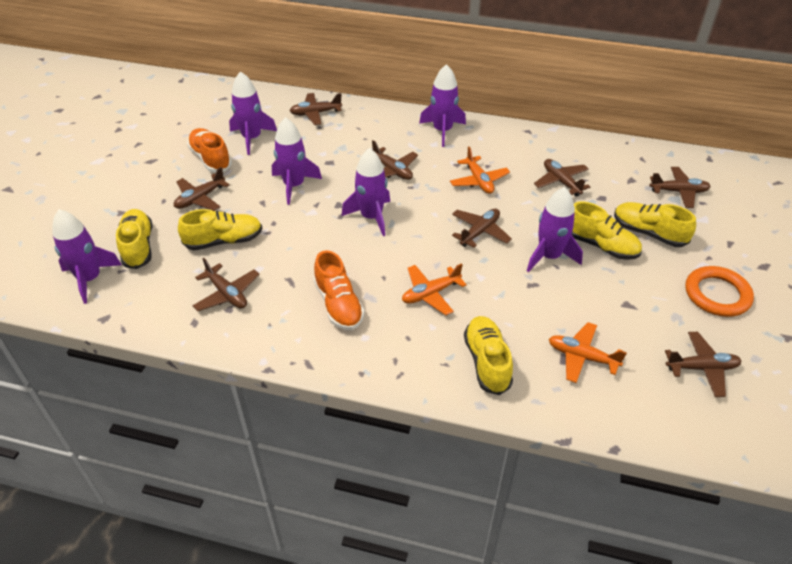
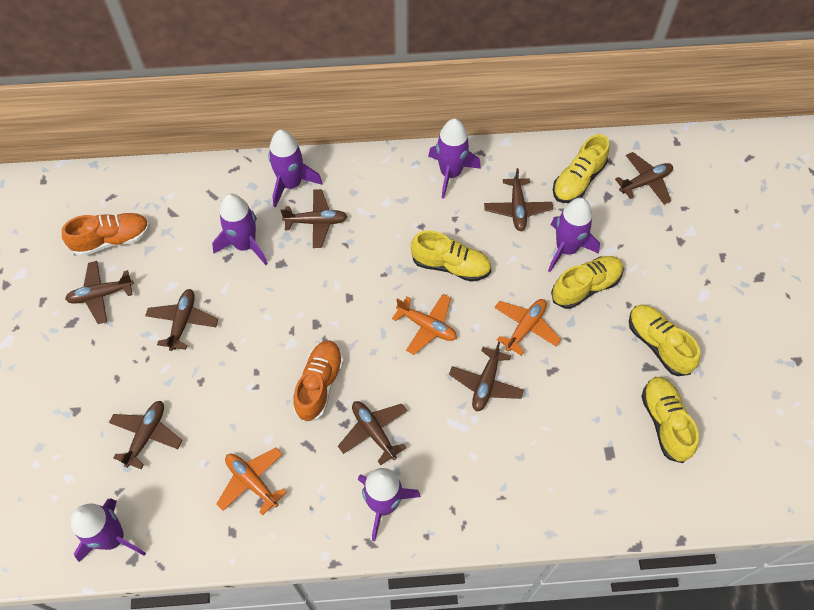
orange ring: [685,266,754,317] = 1 -> none = 0

